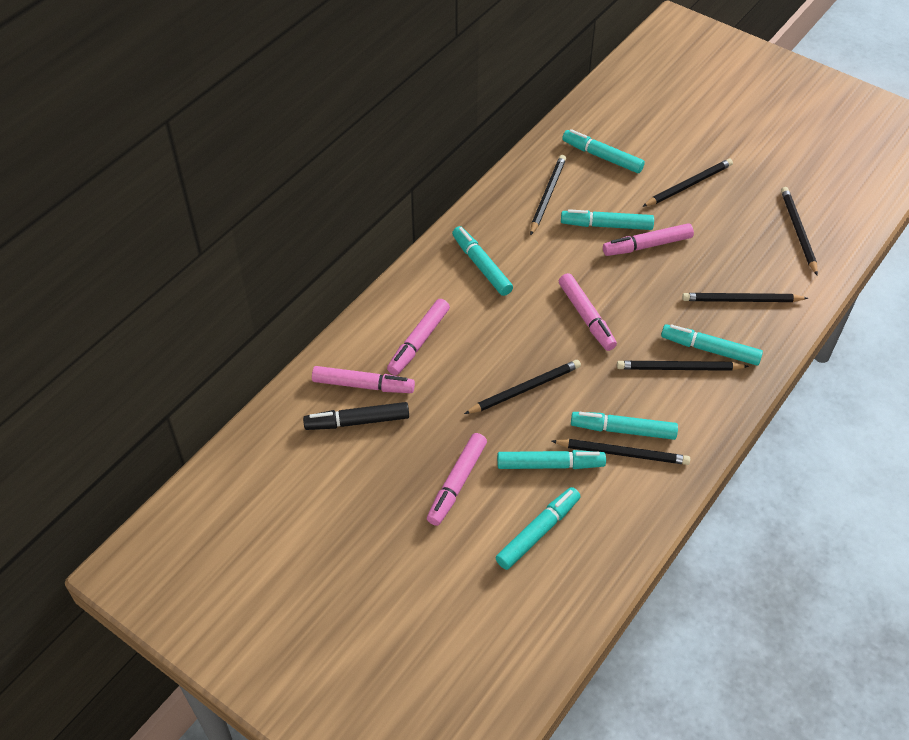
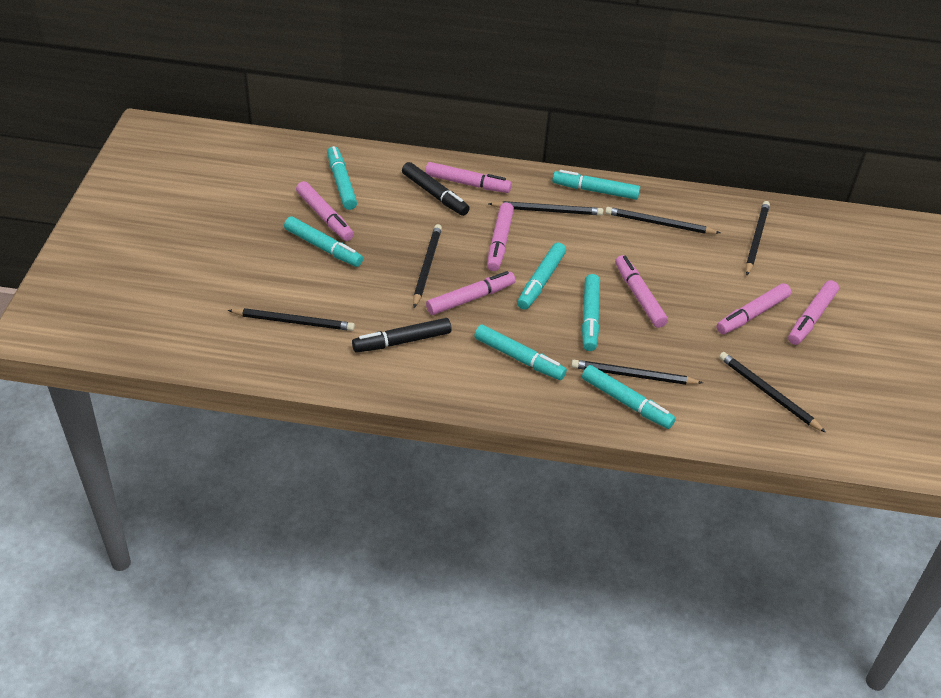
black marker: [303,402,409,430] = 1 -> [352,318,452,353] [402,162,470,216] = 2
pink marker: [312,366,415,393] [387,299,450,375] [427,433,487,526] [559,273,617,351] [603,223,694,256] = 5 -> [296,181,354,241] [425,162,512,193] [426,271,515,315] [487,203,514,271] [615,255,668,328] [716,283,791,334] [788,280,839,345] = 7

